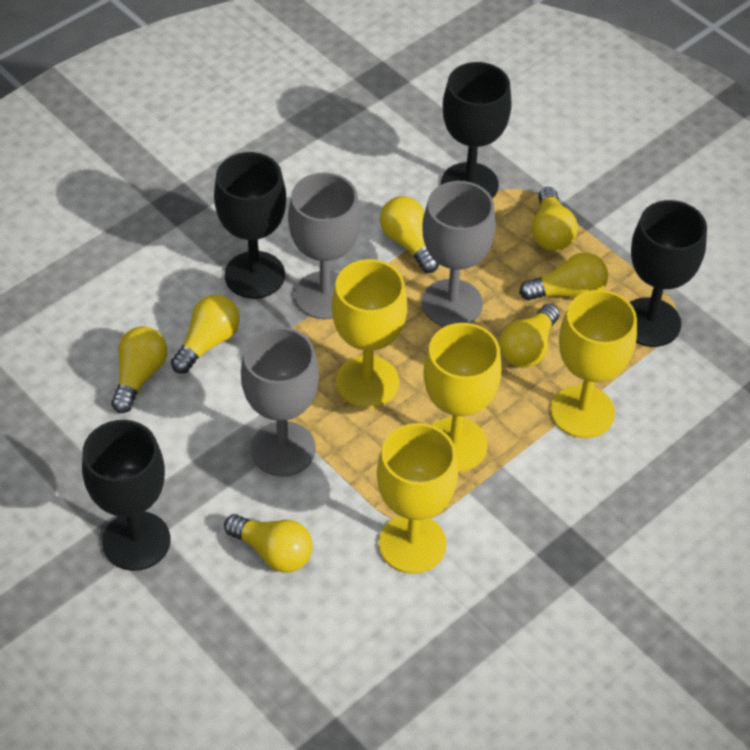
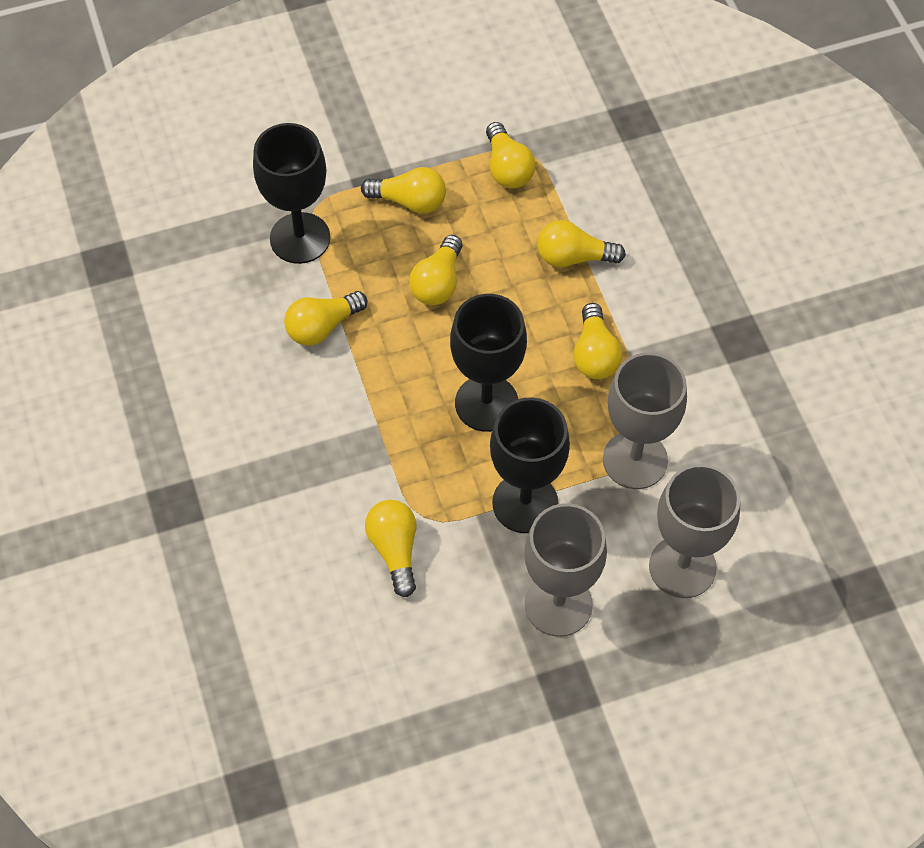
black goblet: [82,420,170,571] [214,152,286,299] [441,62,512,199] [630,200,707,347] = 4 -> [253,123,330,264] [450,294,527,432] [490,397,570,533] = 3
yellow goblet: [332,259,407,408] [377,423,458,574] [423,323,502,472] [551,290,637,438] = 4 -> none = 0

